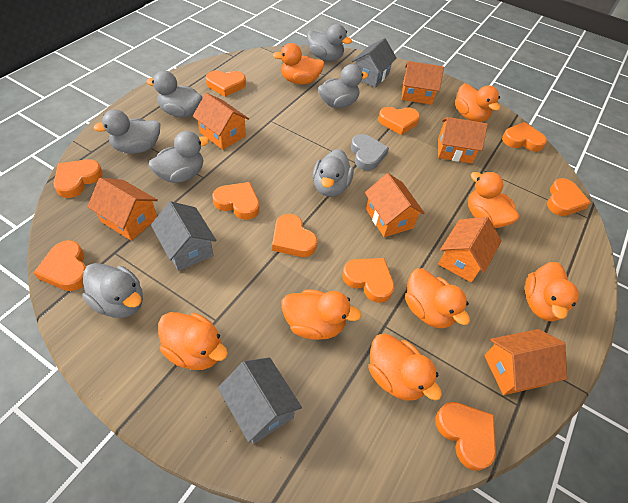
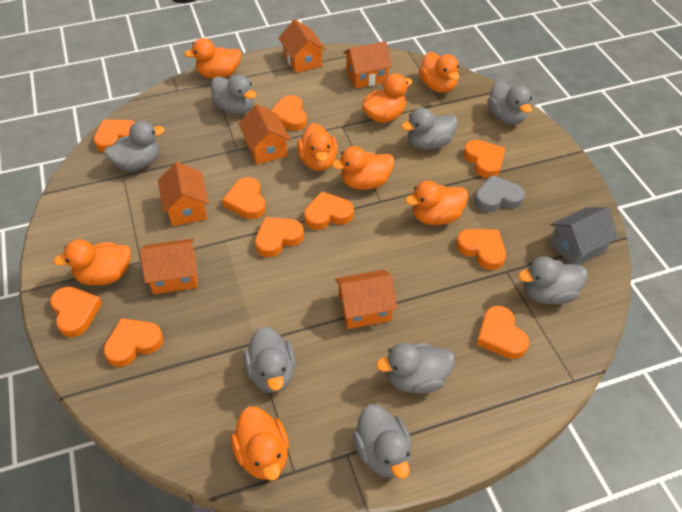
grey duck: [83,263,143,318] [93,109,160,154] [147,71,203,117] [149,131,209,183] [307,24,352,61] [313,149,354,197] [318,64,368,108] = 7 -> [104,121,165,171] [211,75,256,115] [243,326,296,393] [353,404,411,478] [376,343,455,393] [401,108,458,150] [487,81,532,125] [518,256,588,304] = 8
grey house: [151,201,216,271] [218,357,302,444] [352,38,397,88] = 3 -> [550,207,619,265] = 1
orange house: [88,178,158,241] [193,93,249,150] [365,173,425,237] [402,61,444,105] [438,117,488,163] [438,216,502,283] [484,329,567,395] = 7 -> [140,239,198,294] [158,162,209,226] [239,104,291,165] [279,19,326,73] [335,270,397,329] [343,41,392,88] = 6

